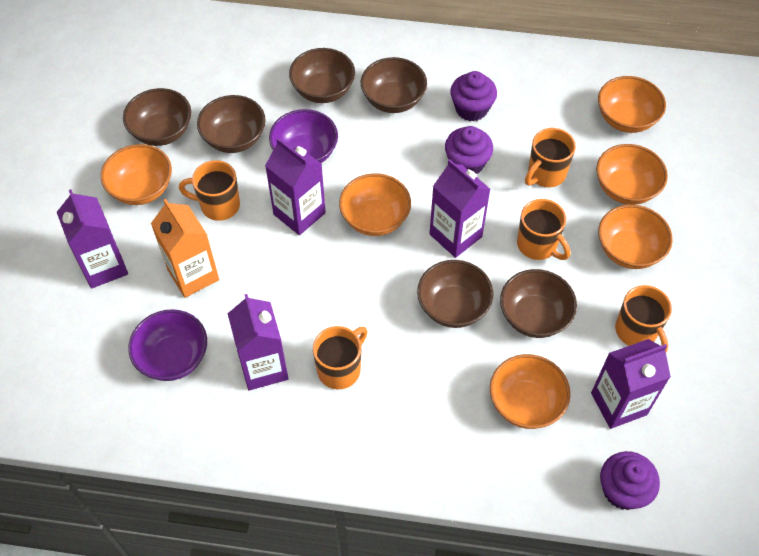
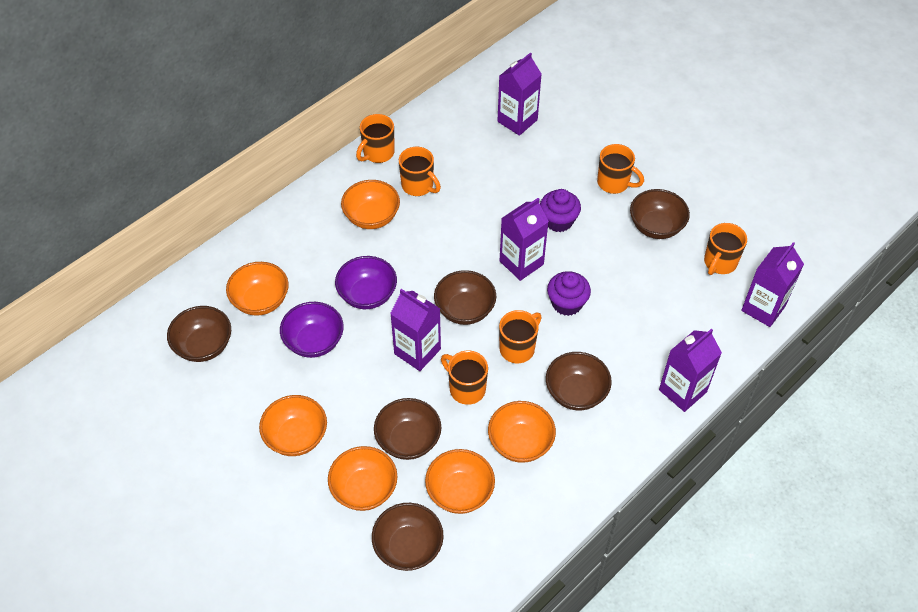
orange carton: [151,199,219,298] = 1 -> none = 0
orange mug: [179,160,240,221] [313,326,367,389] [517,199,570,260] [525,128,576,187] [615,285,672,352] = 5 -> [356,114,395,163] [399,147,441,196] [441,350,488,405] [499,310,542,363] [597,144,644,194] [704,223,747,275] = 6
purple cupcake: [445,126,493,174] [450,71,497,122] [600,451,660,510] = 3 -> [540,189,581,232] [547,271,591,316] = 2

